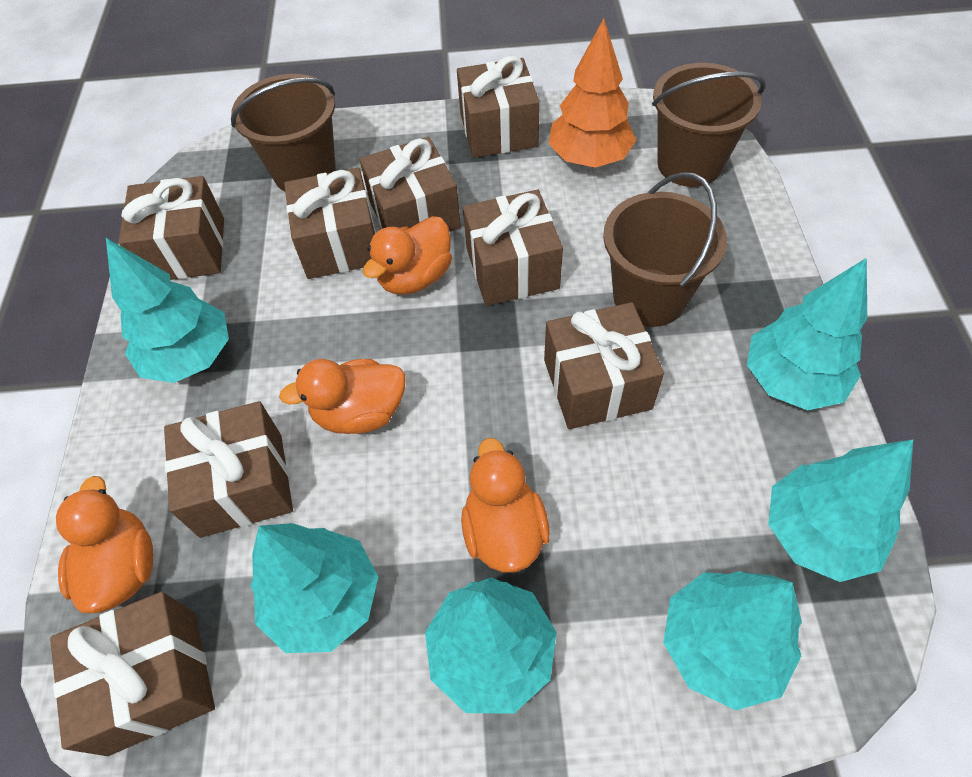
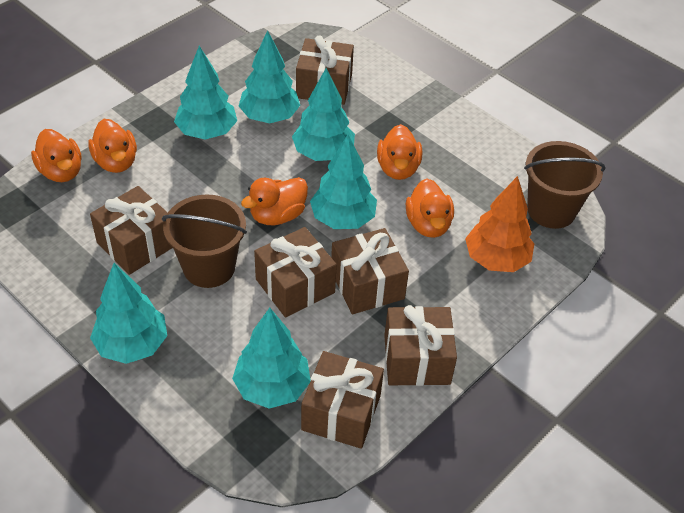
brown bucket: [231,74,336,192] [603,172,727,327] [652,63,766,187] = 3 -> [162,194,247,288] [524,141,605,229] = 2
brown gift: [50,592,215,756] [119,176,224,280] [164,401,293,538] [284,167,376,279] [359,137,461,232] [457,56,540,158] [463,190,563,306] [544,302,664,429] = 8 -> [90,186,172,275] [254,227,337,318] [296,35,354,105] [301,351,384,449] [331,228,409,314] [384,305,457,386] = 6
orange duck: [56,476,153,613] [279,359,406,434] [363,216,452,294] [461,438,550,573] = 4 -> [31,129,82,182] [88,119,137,173] [241,177,308,225] [377,124,422,180] [406,179,454,238] = 5

